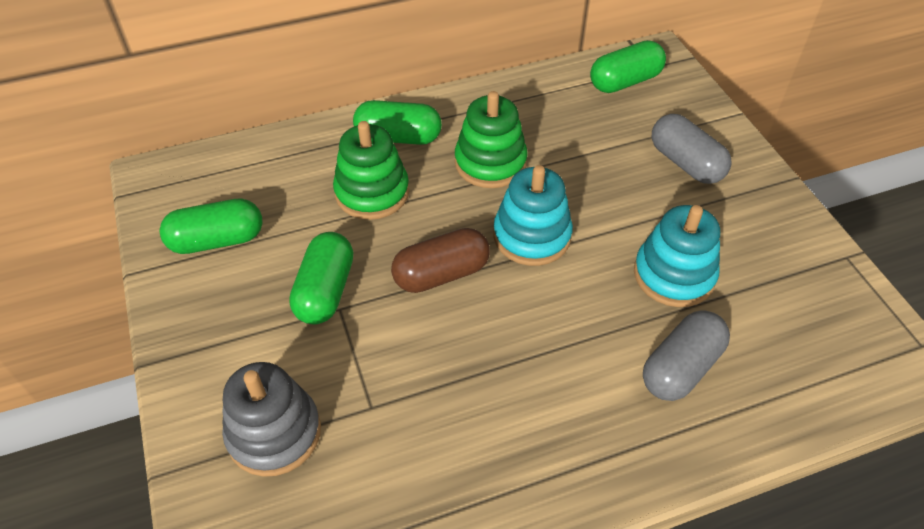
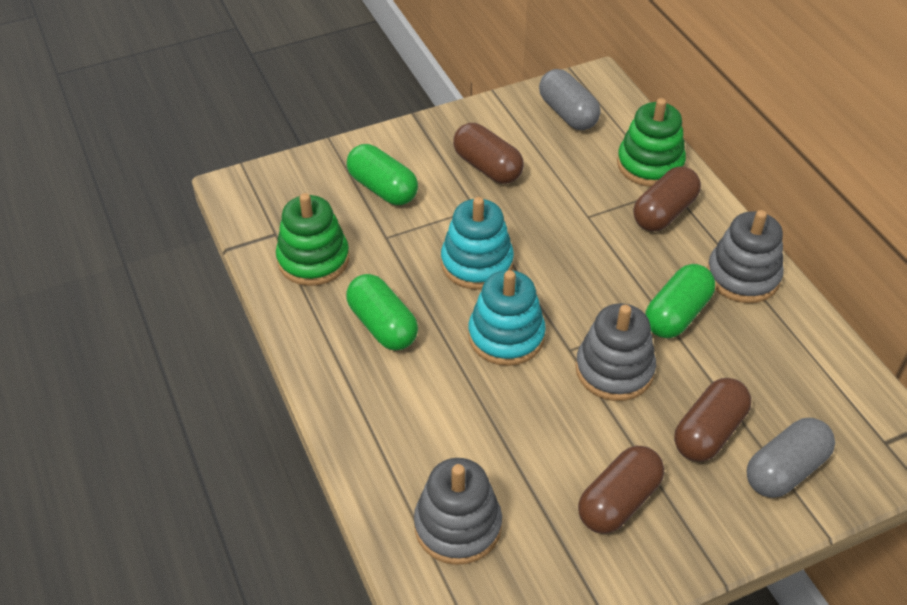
brown capsule: [391,228,490,293] = 1 -> [453,123,524,184] [578,446,664,534] [633,166,701,232] [674,378,751,462] = 4
green capsule: [160,199,262,254] [289,232,353,325] [353,100,442,145] [590,40,666,93] = 4 -> [346,274,418,350] [347,144,418,205] [645,264,715,338] = 3
grey stacking toy: [222,362,321,477] = 1 -> [414,458,502,565] [575,303,656,401] [707,210,784,303] = 3

